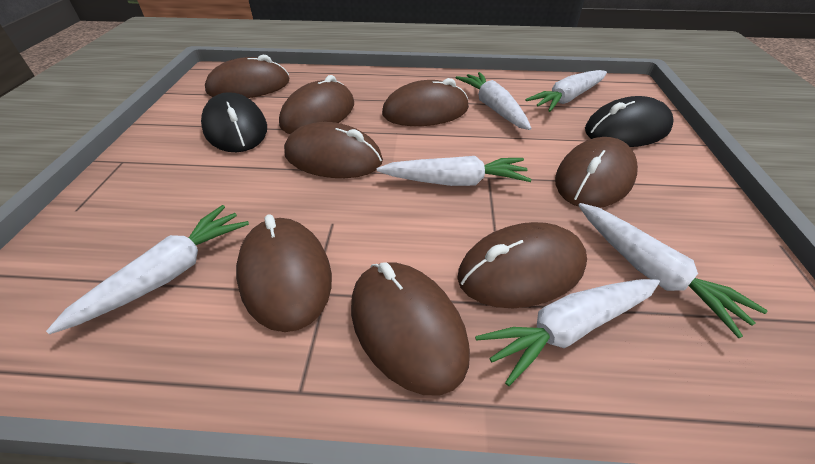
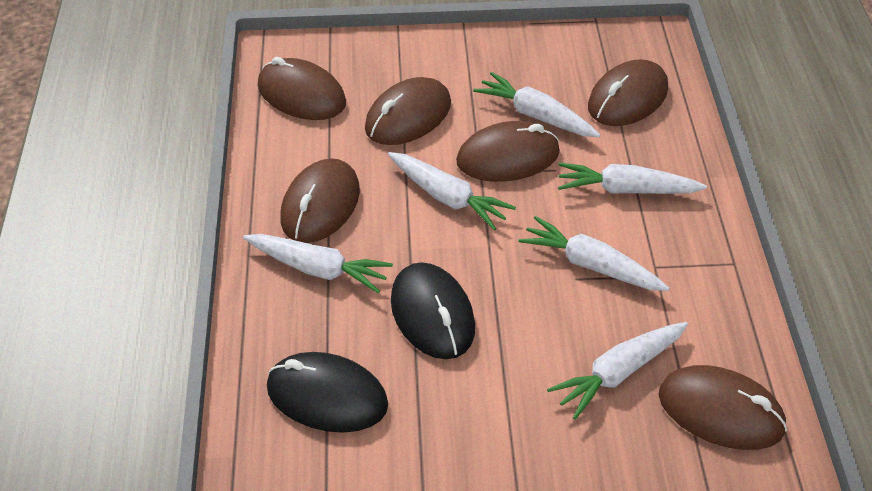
brown mouse: [205,55,289,98] [236,215,332,332] [279,75,354,134] [284,122,383,178] [351,262,470,396] [382,78,469,126] [457,222,587,308] [555,137,638,208] = 8 -> [258,57,346,120] [280,158,360,243] [365,77,451,145] [456,121,560,182] [588,59,668,126] [659,365,787,450] = 6

